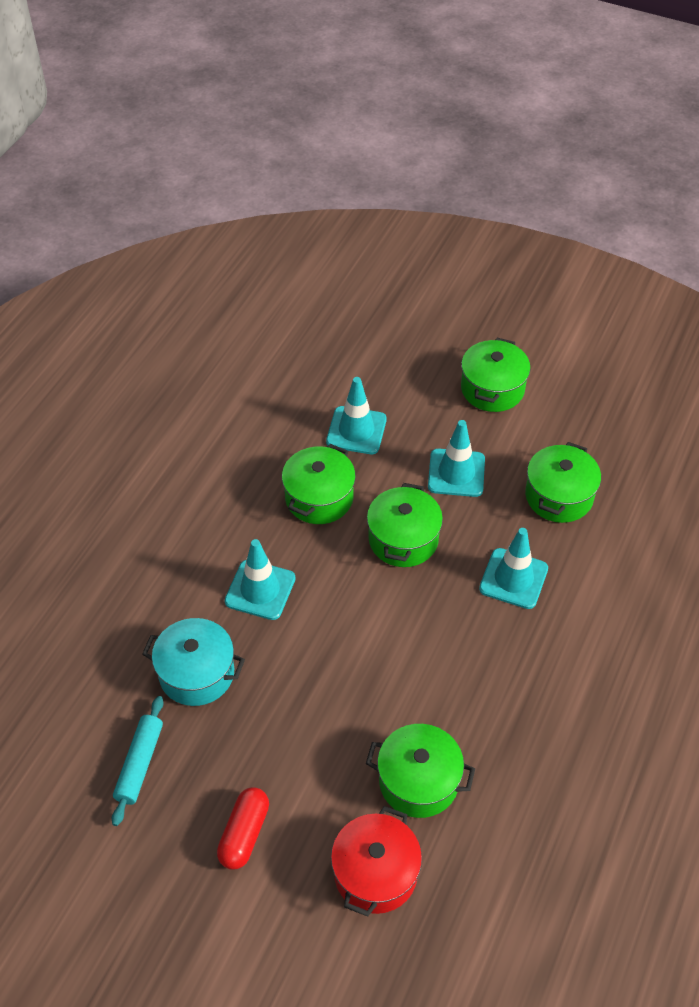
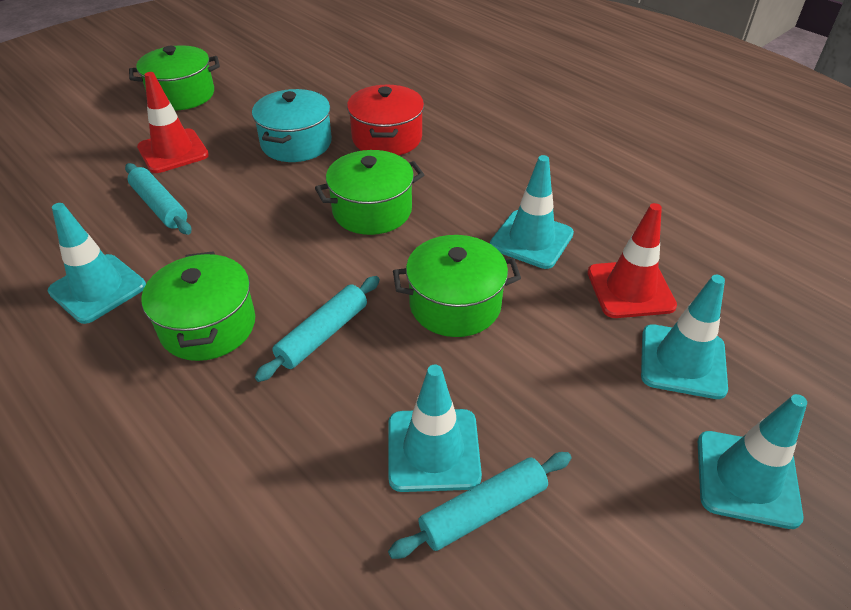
green pot: [282,444,356,524] [366,724,475,818] [367,483,443,567] [461,338,531,412] [525,442,601,523] = 5 -> [129,45,220,110] [142,251,255,361] [315,150,424,235] [393,235,521,337] = 4
red capsule: [217,787,269,869] = 1 -> none = 0
red traffic cone: none = 0 -> [137,72,209,173] [587,203,677,318] = 2
turquoise rolling pin: [112,696,164,826] = 1 -> [125,163,191,235] [255,276,380,382] [388,452,571,559] = 3
turquoise traffic cone: [225,539,295,620] [326,377,387,454] [428,420,485,497] [479,528,548,609] = 4 -> [48,203,146,324] [388,364,482,492] [490,155,574,269] [641,275,728,399] [698,394,807,529] = 5

